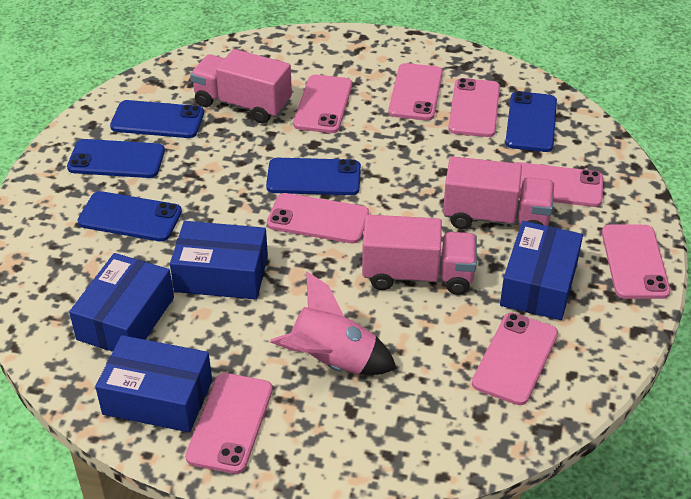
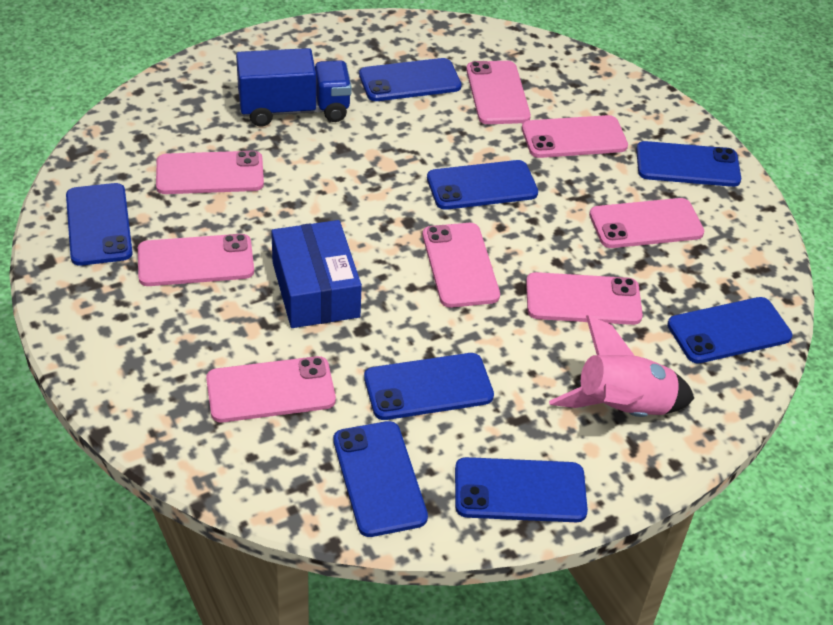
blue box: [69,253,174,352] [95,335,212,432] [170,221,268,300] [500,221,583,320] = 4 -> [271,220,362,328] = 1
blue phone: [67,139,165,178] [77,191,182,241] [110,100,204,138] [266,158,361,195] [505,91,557,152] = 5 -> [66,183,133,266] [333,421,428,537] [359,58,462,101] [364,353,494,420] [427,160,538,210] [455,457,588,522] [636,141,741,187] [667,297,792,363] = 8
blue truck: none = 0 -> [236,48,352,127] = 1
pink truck: [190,49,292,124] [362,214,477,295] [443,156,554,229] = 3 -> none = 0

